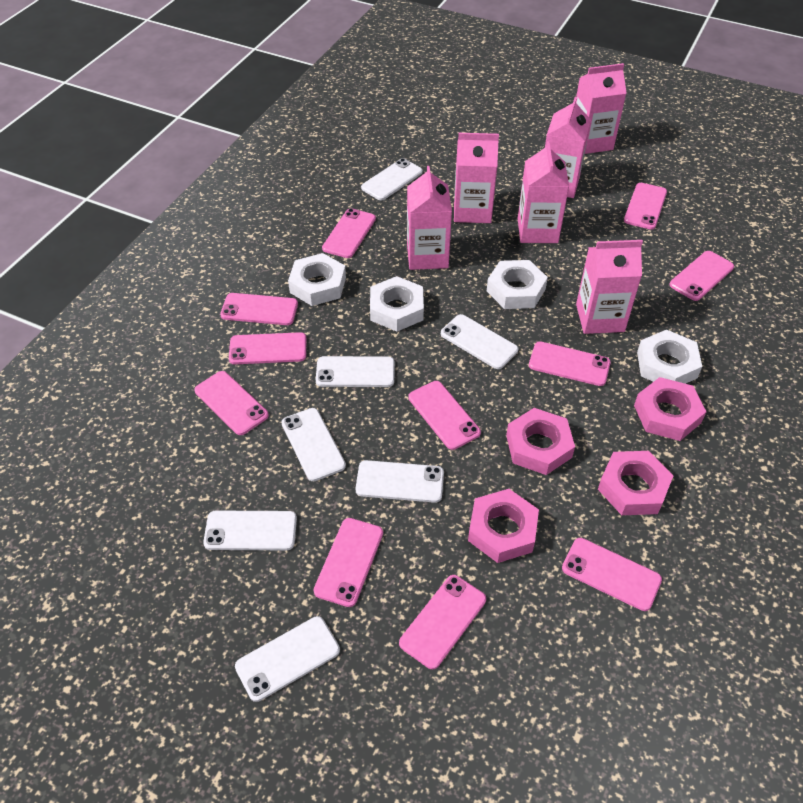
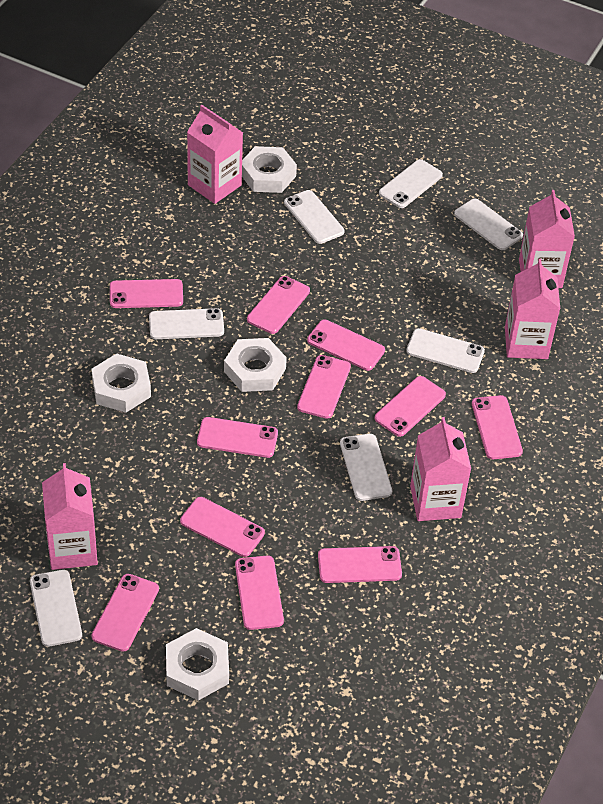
pink carton: [407,166,452,270] [454,133,499,223] [518,141,569,243] [545,97,591,198] [576,63,627,154] [576,240,643,334] = 6 -> [42,463,98,570] [187,105,243,204] [410,417,471,521] [505,259,560,359] [519,190,575,288] = 5
pink nut: [468,489,539,563] [506,408,575,475] [598,451,673,515] [634,377,706,441] = 4 -> none = 0

